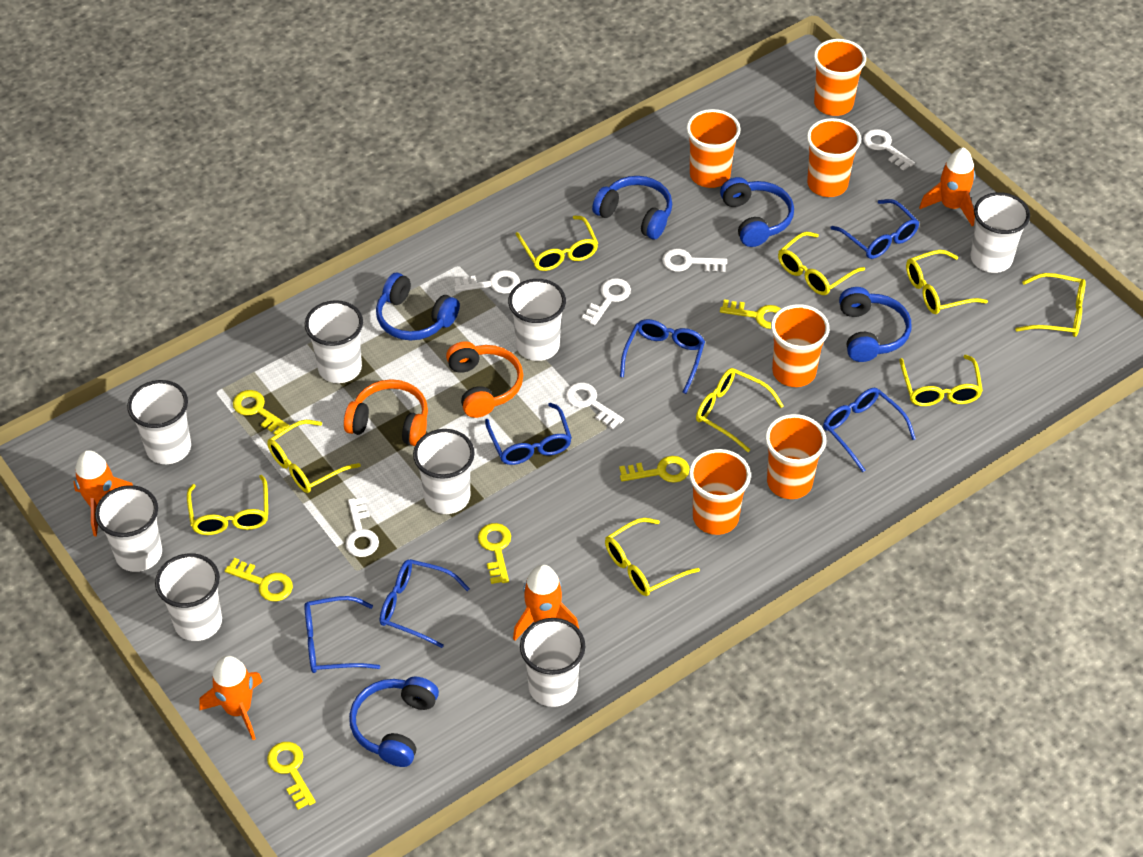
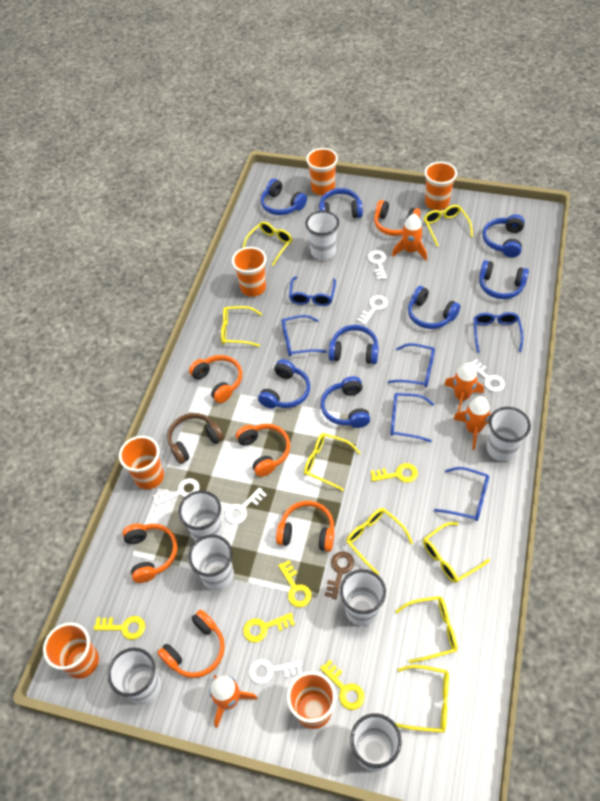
blue headphones: [349,677,439,767] [376,273,460,340] [592,176,672,239] [720,177,794,247] [839,287,911,362] = 5 -> [258,359,310,409] [261,179,307,215] [319,188,363,218] [321,376,370,428] [328,325,379,364] [408,286,460,329] [479,260,529,299] [483,214,525,258] = 8
brown headphones: none = 0 -> [167,413,224,464] = 1
brown key: none = 0 -> [325,552,354,600] = 1
orange headphones: [344,379,428,446] [446,341,523,418] = 2 -> [123,524,178,583] [157,610,225,678] [189,355,242,403] [236,424,290,477] [276,501,334,552] [374,200,421,236] = 6
white cup: [95,485,162,572] [127,380,191,464] [155,553,222,641] [305,300,363,383] [413,429,475,514] [508,279,566,361] [520,618,585,707] [970,192,1030,273] = 8 -> [107,648,161,704] [178,491,223,541] [188,535,234,590] [305,211,339,260] [340,569,386,626] [350,713,402,771] [487,407,531,461] = 7
yellow glasses: [187,475,268,535] [267,420,361,493] [515,216,598,271] [605,518,700,596] [696,368,784,452] [778,232,865,295] [899,355,983,406] [906,250,988,314] [1015,273,1085,337] = 9 -> [221,306,262,347] [243,222,292,266] [304,433,361,491] [346,508,413,575] [395,596,457,663] [395,665,449,733] [423,522,490,583] [424,205,473,246] = 8
yellow key: [225,558,293,602] [233,390,290,435] [267,742,315,810] [478,523,511,584] [619,456,689,483] [720,299,781,329] = 6 -> [94,616,145,640] [243,613,295,643] [278,560,312,607] [320,660,365,710] [371,463,418,483] = 5

